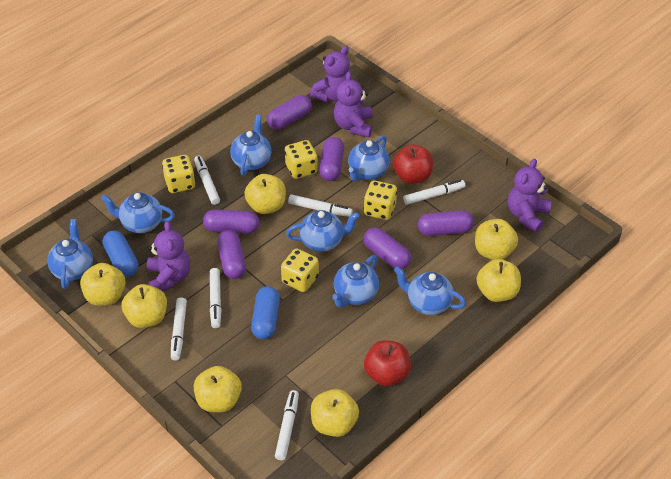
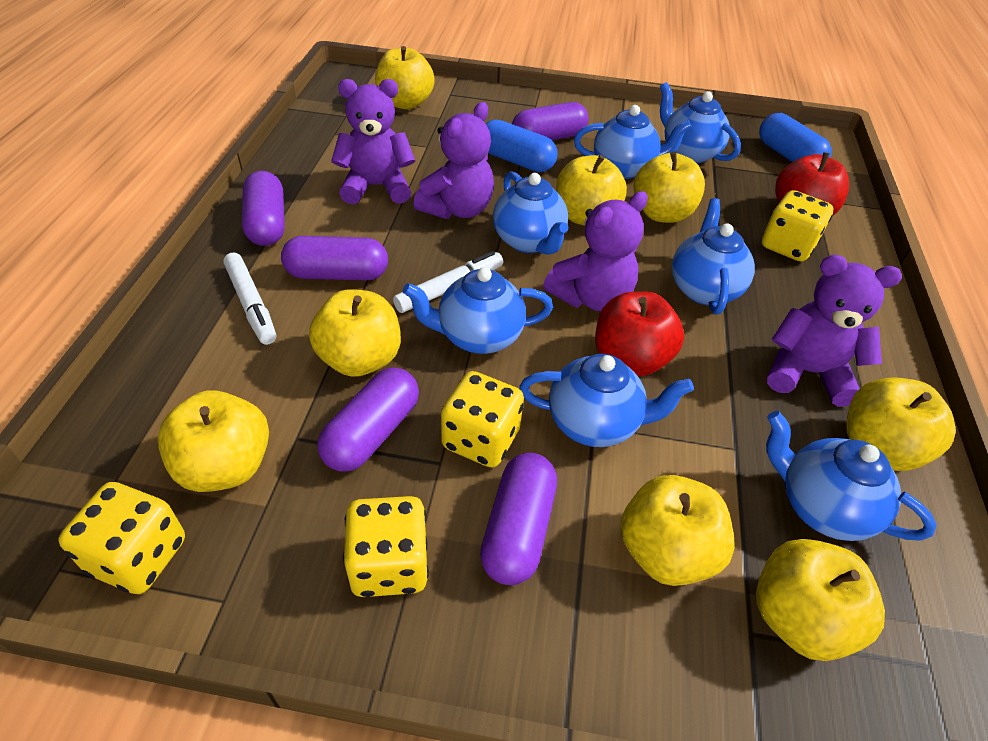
purple capsule: [203,210,259,234] [217,230,246,279] [267,95,312,130] [319,137,344,181] [363,227,411,269] [418,210,474,236] = 6 -> [242,171,285,246] [281,236,388,280] [317,368,419,471] [480,453,557,585] [512,102,588,140] = 5
white marker: [171,297,187,361] [194,156,220,205] [210,268,222,328] [275,390,299,460] [288,194,353,217] [403,180,465,205] = 6 -> [223,252,276,345] [393,251,503,313] = 2
yellow apple: [80,263,126,306] [122,284,167,328] [194,366,242,412] [244,174,286,214] [311,389,359,437] [475,219,518,260] [476,259,521,302] = 7 -> [157,390,269,492] [309,289,401,377] [375,46,435,109] [556,155,627,226] [620,475,735,586] [634,151,705,223] [756,539,885,661] [847,377,956,471] = 8

